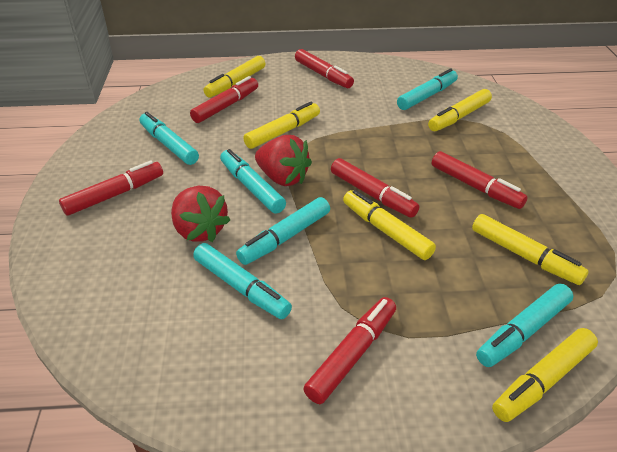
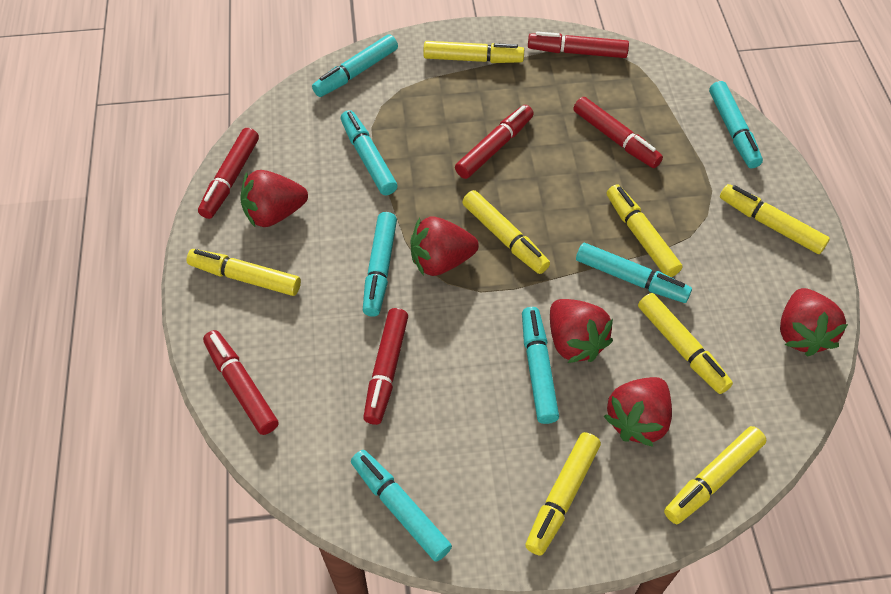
red strawberry: [171,186,230,242] [255,135,312,186] = 2 -> [240,170,308,227] [411,217,479,276] [550,299,613,363] [604,377,672,447] [780,288,848,357] = 5
turquoise marker: [139,112,199,165] [193,243,292,319] [220,149,286,214] [236,197,330,265] [397,68,458,110] [476,284,573,367] = 6 -> [312,34,398,97] [341,110,398,195] [351,450,452,562] [363,212,397,317] [522,307,559,424] [576,243,692,303] [709,81,763,168] = 7
yellow marker: [204,56,265,98] [243,102,320,149] [343,190,436,260] [428,89,492,131] [472,214,589,285] [492,328,598,422] = 6 -> [186,249,301,296] [423,41,524,63] [462,190,550,274] [525,432,601,556] [607,184,682,277] [638,293,733,394] [664,426,766,524] [720,184,830,254] = 8

